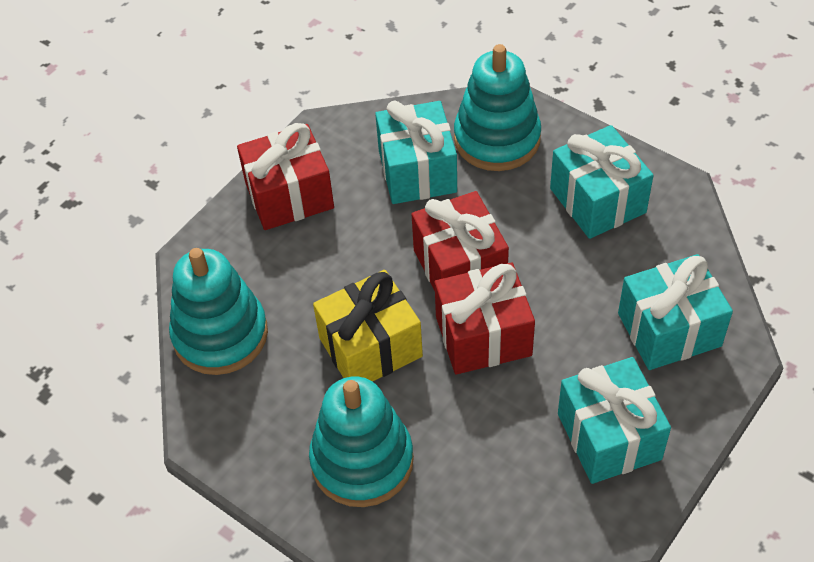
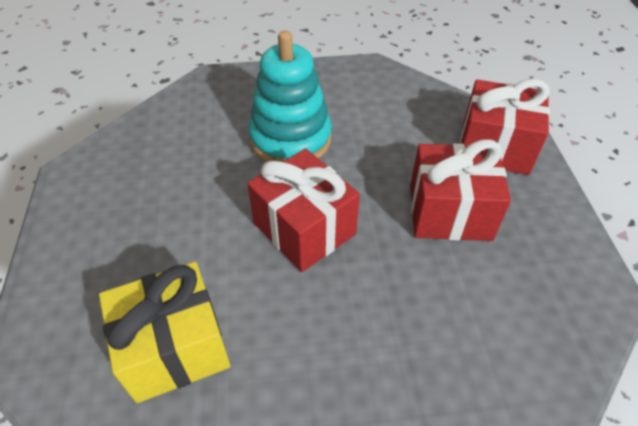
turquoise gift: [375,101,457,204] [550,125,654,239] [558,357,671,484] [618,254,733,370] = 4 -> none = 0
turquoise stacking toy: [169,248,268,375] [309,377,414,507] [454,44,541,171] = 3 -> [248,30,332,162] = 1

